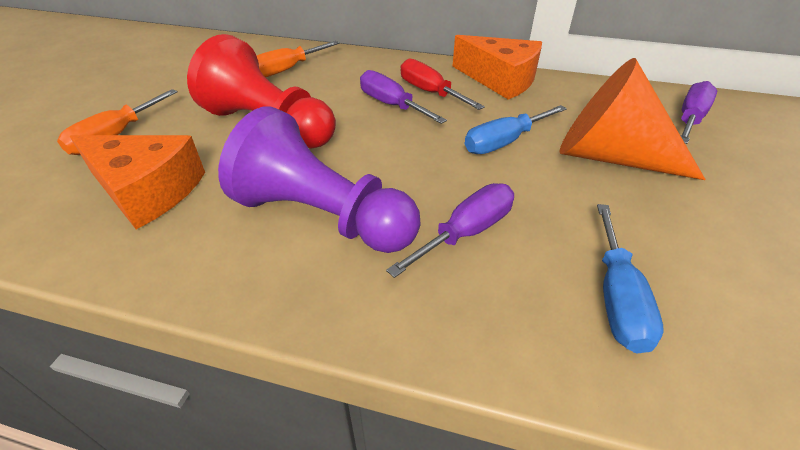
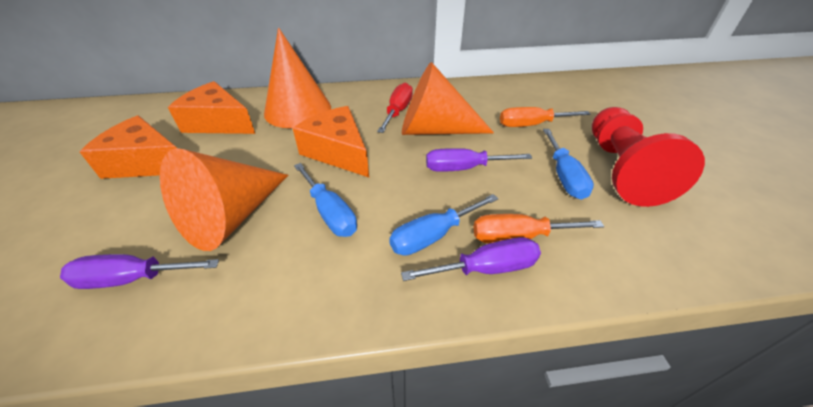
blue screwdriver: [465,105,567,154] [597,204,664,353] = 2 -> [294,163,357,237] [389,194,499,256] [543,129,594,200] = 3
orange cheese: [69,135,205,229] [452,35,542,100] = 2 -> [80,115,177,179] [168,81,255,134] [293,106,369,177] = 3
orange cone: [559,58,706,180] = 1 -> [160,148,288,251] [264,28,331,128] [402,62,494,135] = 3
purple pawn: [218,106,420,253] = 1 -> none = 0

